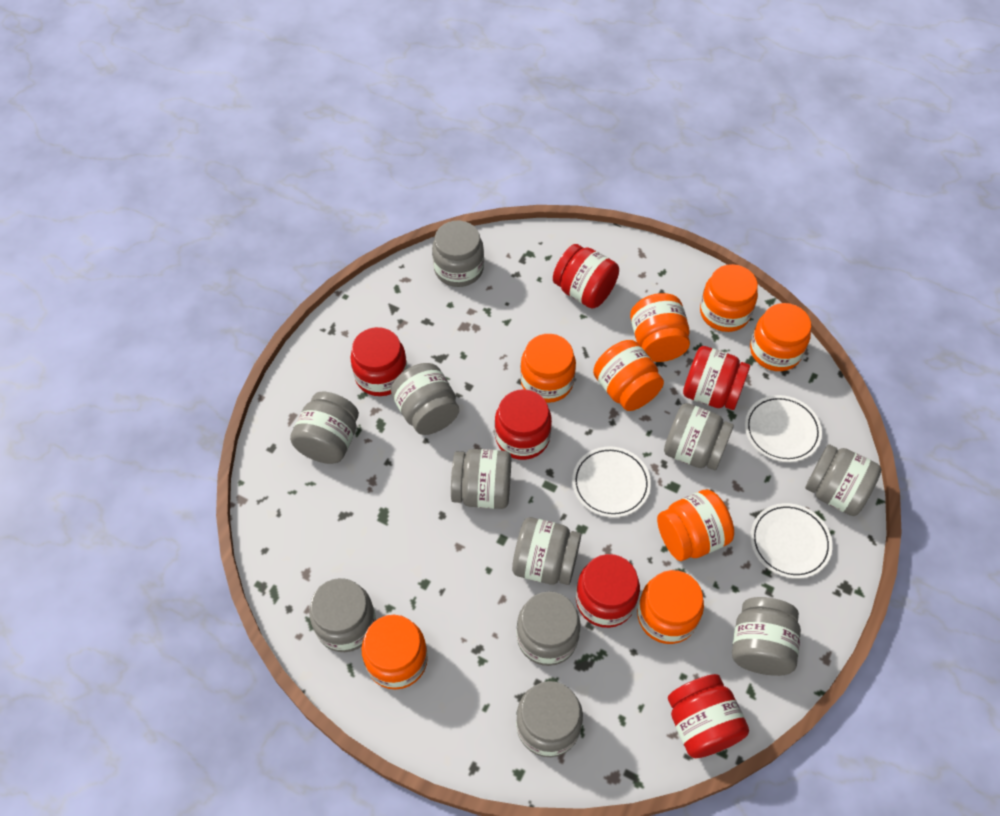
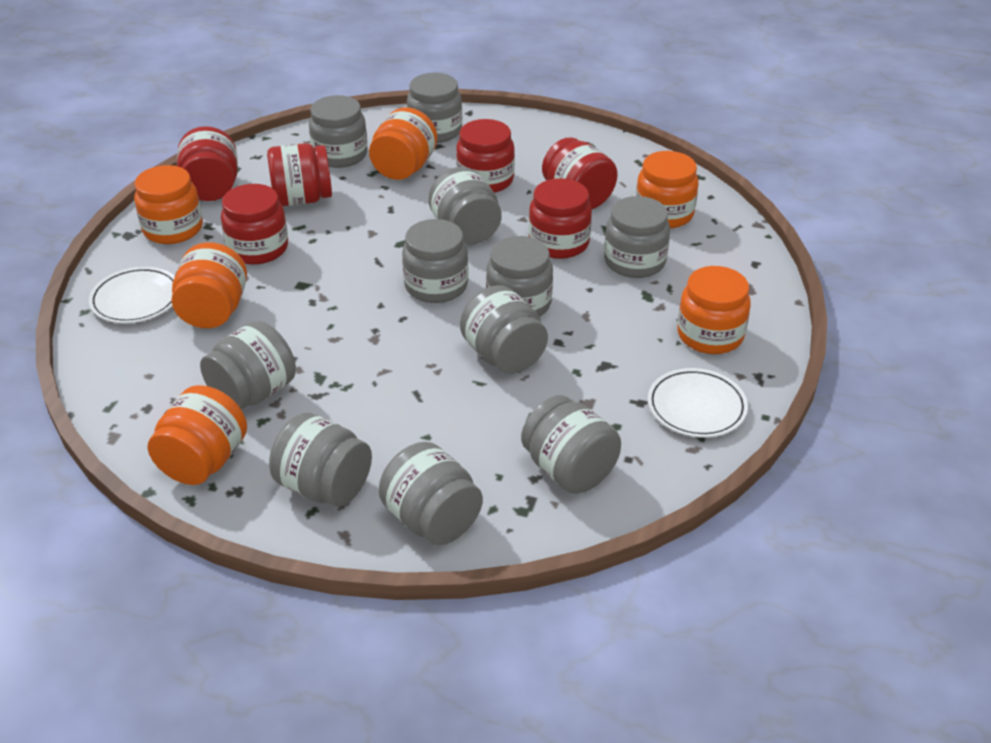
orange jar: [361,615,428,689] [520,334,576,403] [593,340,664,411] [630,293,690,362] [637,570,704,644] [657,489,734,561] [700,264,758,332] [750,303,811,371] = 8 -> [134,165,203,244] [147,385,247,485] [171,242,247,328] [369,107,437,180] [636,151,698,228] [677,266,751,354] = 6
white plate: [572,446,651,518] [745,395,822,462] [751,503,832,579] = 3 -> [89,267,175,323] [648,368,748,438] = 2

